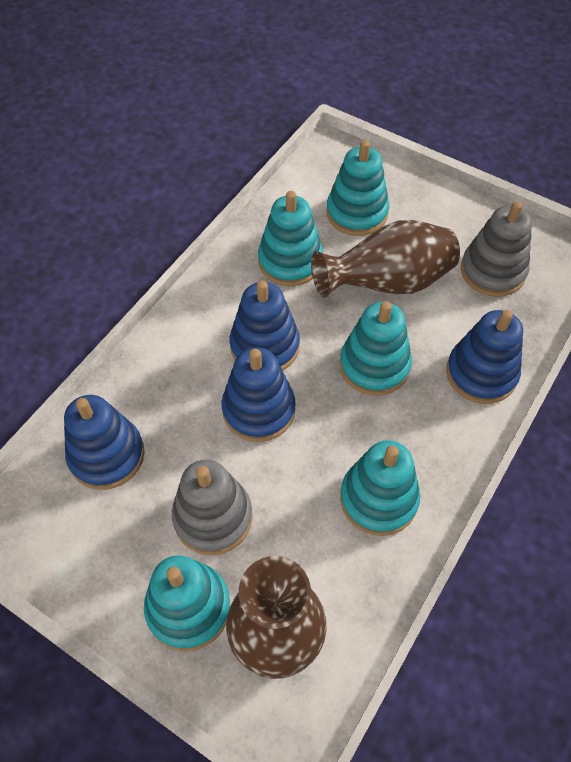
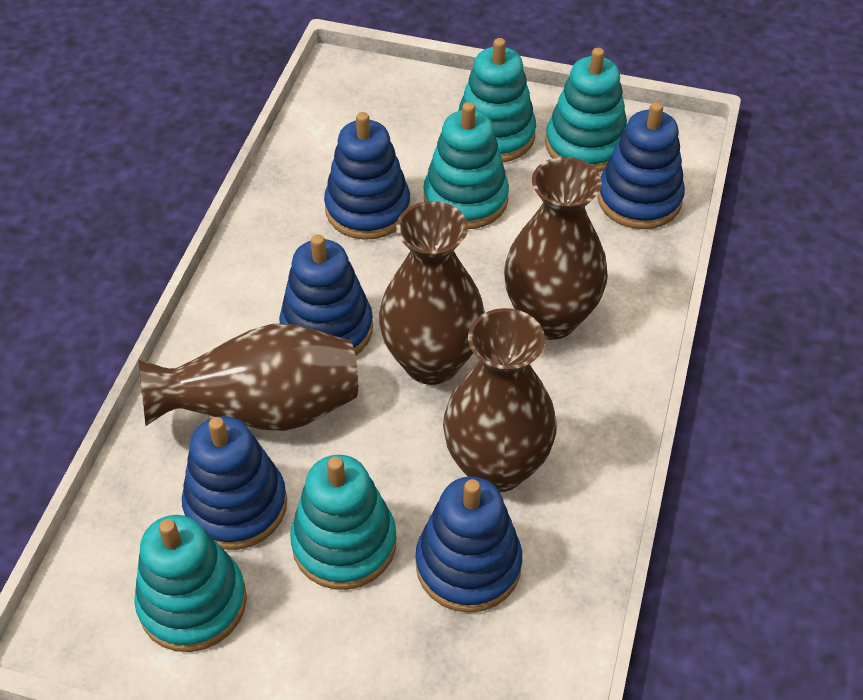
blue stacking toy: [64,395,145,490] [221,347,296,442] [230,280,300,371] [446,310,523,404] = 4 -> [182,416,287,550] [279,234,373,355] [324,112,410,240] [416,477,522,613] [597,102,685,229] = 5
brown vase: [226,556,326,679] [311,220,460,298] = 2 -> [138,324,358,431] [379,201,485,385] [443,308,557,493] [504,157,608,340] = 4
grey stacking toy: [172,460,253,555] [461,201,532,297] = 2 -> none = 0

